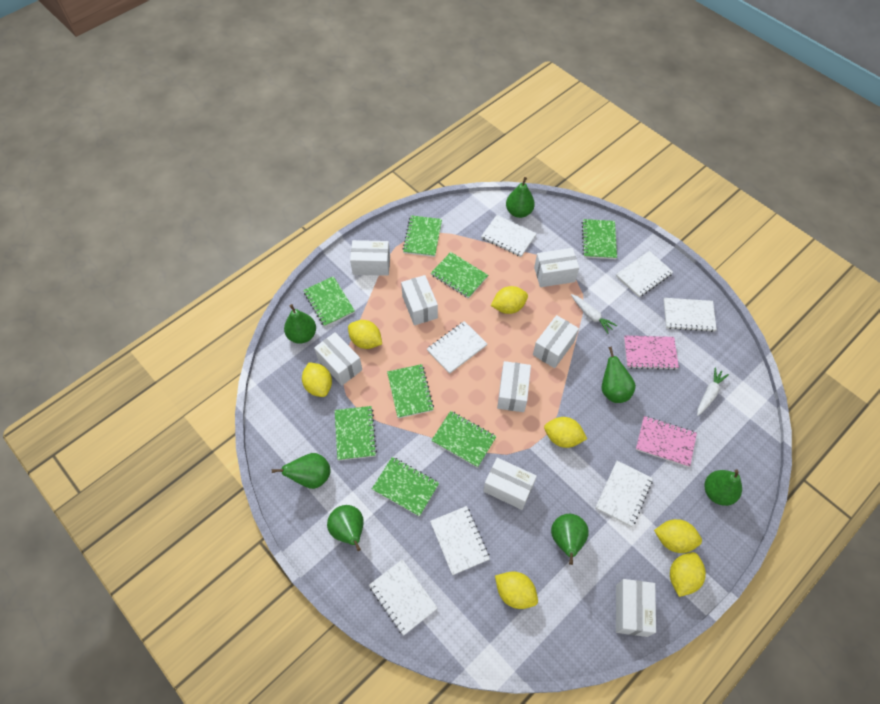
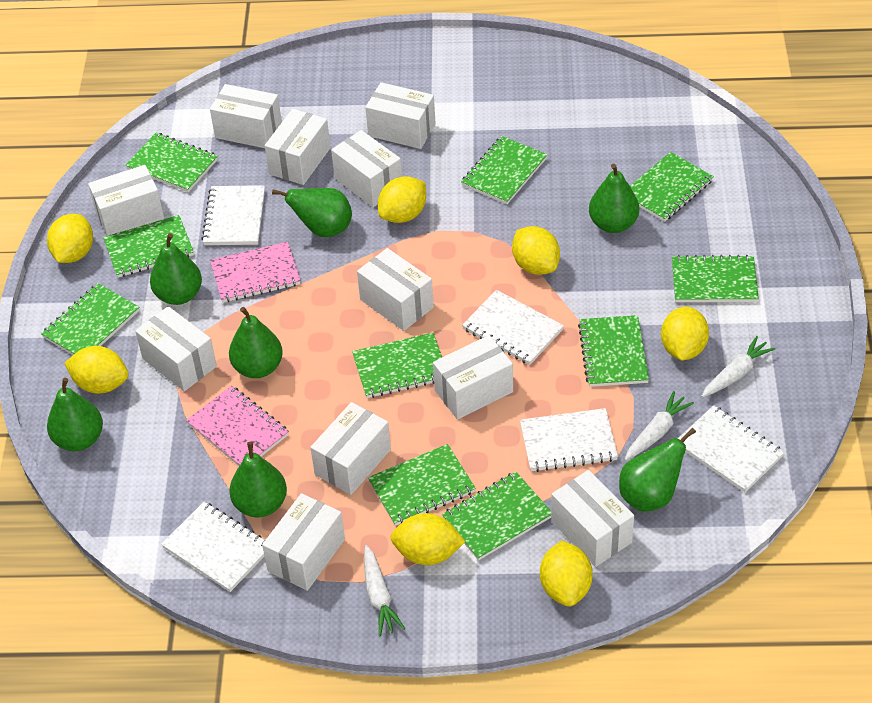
green notebook: [303,276,355,327] [335,406,377,461] [372,457,439,517] [387,364,434,418] [403,215,442,257] [431,252,488,299] [431,411,497,468] [582,219,617,259] = 8 -> [41,283,140,355] [103,215,194,278] [125,133,218,192] [352,333,442,398] [368,444,476,526] [442,472,551,561] [461,136,547,204] [578,315,649,387] [630,152,714,222] [672,255,759,302] = 10
white box: [314,332,362,385] [350,240,390,276] [401,275,438,325] [483,458,537,510] [497,361,531,412] [533,315,579,368] [534,248,579,287] [616,579,656,637] = 8 -> [88,165,164,236] [135,306,217,391] [210,84,282,148] [262,493,345,591] [265,109,331,185] [310,402,391,495] [331,130,402,207] [357,248,434,331] [365,82,436,149] [433,335,513,419] [551,470,634,567] = 11
white carrot: [571,294,617,334] [697,367,729,416] = 2 -> [364,545,405,636] [625,391,694,461] [702,336,775,397] = 3
white notebook: [369,559,438,636] [427,321,487,374] [430,506,490,575] [481,215,537,257] [595,461,653,527] [616,251,673,297] [664,298,717,332] = 7 -> [161,502,265,592] [201,185,265,245] [462,290,564,365] [520,408,618,472] [678,405,784,493] = 5

